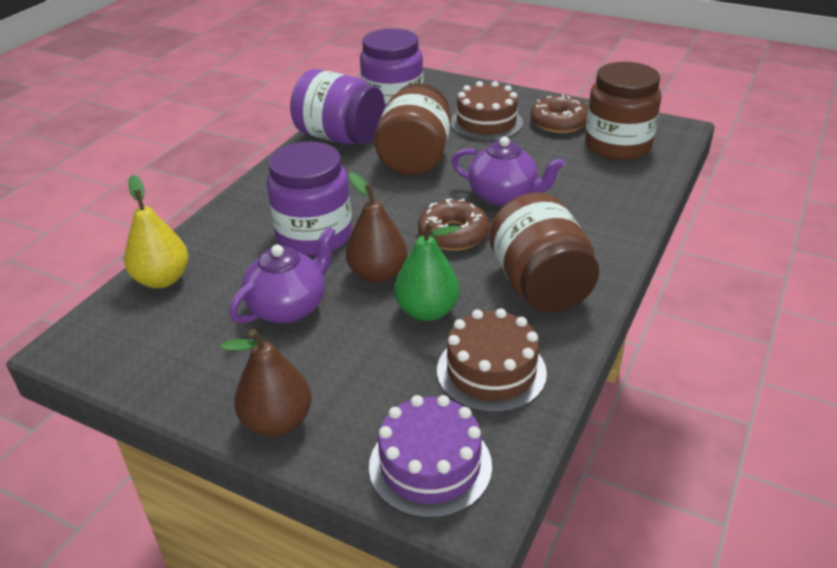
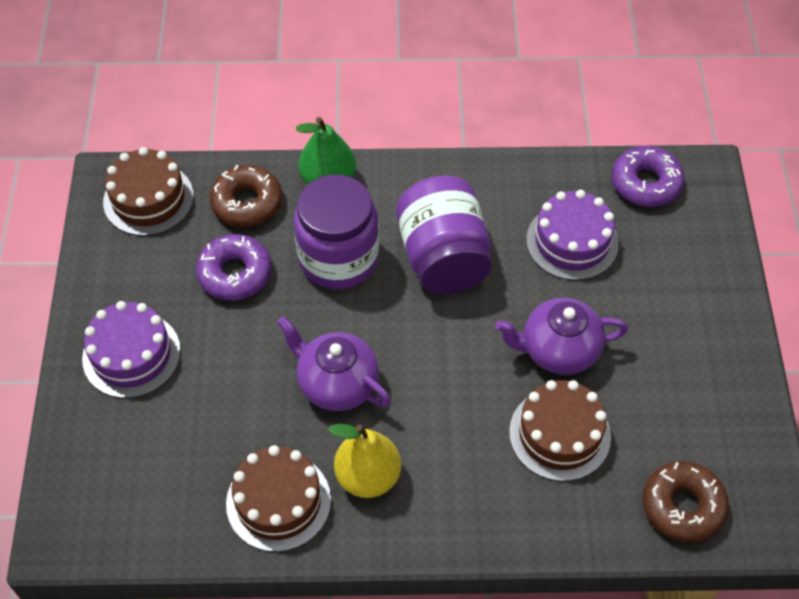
brown cake: [437,308,547,413] [451,81,523,141] = 2 -> [103,147,194,236] [226,445,331,552] [509,380,611,481] = 3
brown jar: [375,83,451,175] [489,192,599,313] [585,62,661,160] = 3 -> none = 0
brown pear: [220,329,312,437] [346,172,407,283] = 2 -> none = 0
purple cake: [369,395,492,518] = 1 -> [82,301,181,398] [526,190,619,280] = 2
purple donut: none = 0 -> [196,234,272,301] [612,146,684,207] = 2
purple jar: [267,141,352,256] [290,69,385,145] [360,28,424,108] = 3 -> [294,175,379,289] [396,176,492,294] = 2

